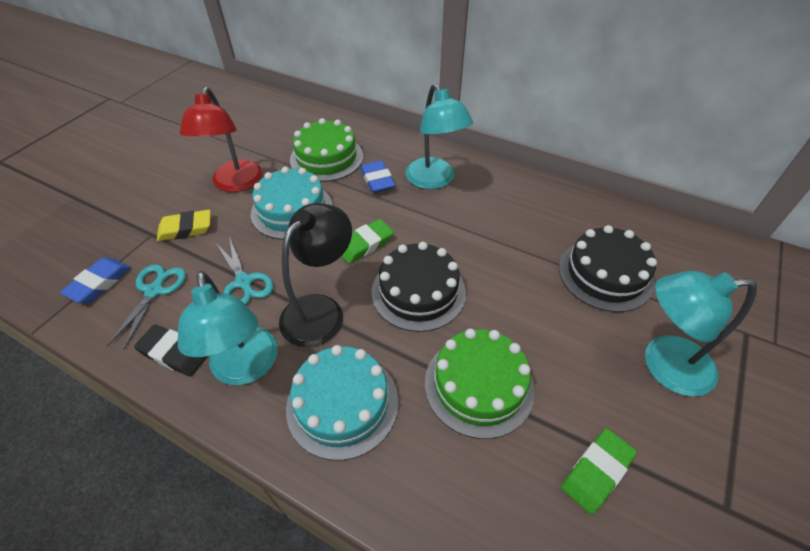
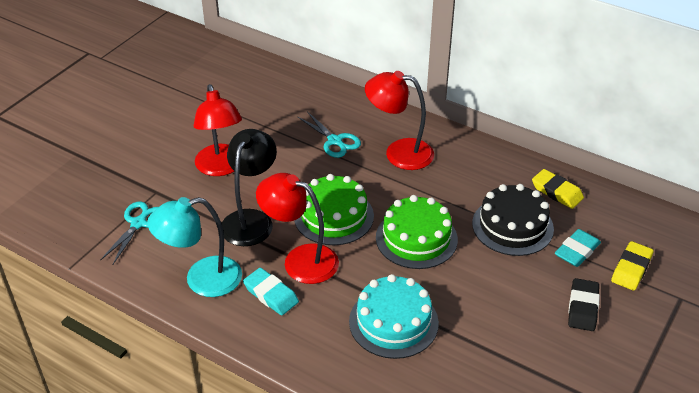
black cake: [372,242,466,332] [559,225,657,312] = 2 -> [472,184,554,256] = 1
blue eraser: [60,258,131,303] [360,160,396,193] = 2 -> none = 0
green eraser: [342,219,394,264] [561,428,637,515] = 2 -> none = 0
red lamp: [180,87,262,192] = 1 -> [194,84,242,176] [256,173,339,284] [365,71,434,170] = 3
turquoise cake: [251,167,333,240] [286,345,398,461] = 2 -> [349,274,439,359] = 1
turquoise eraser: none = 0 -> [243,268,299,316] [555,229,601,267] = 2
turquoise lamp: [178,271,278,385] [406,83,473,189] [645,271,757,397] = 3 -> [147,197,242,297] = 1
yellow eraser: [157,210,211,241] = 1 -> [532,169,584,209] [611,241,654,291] = 2

